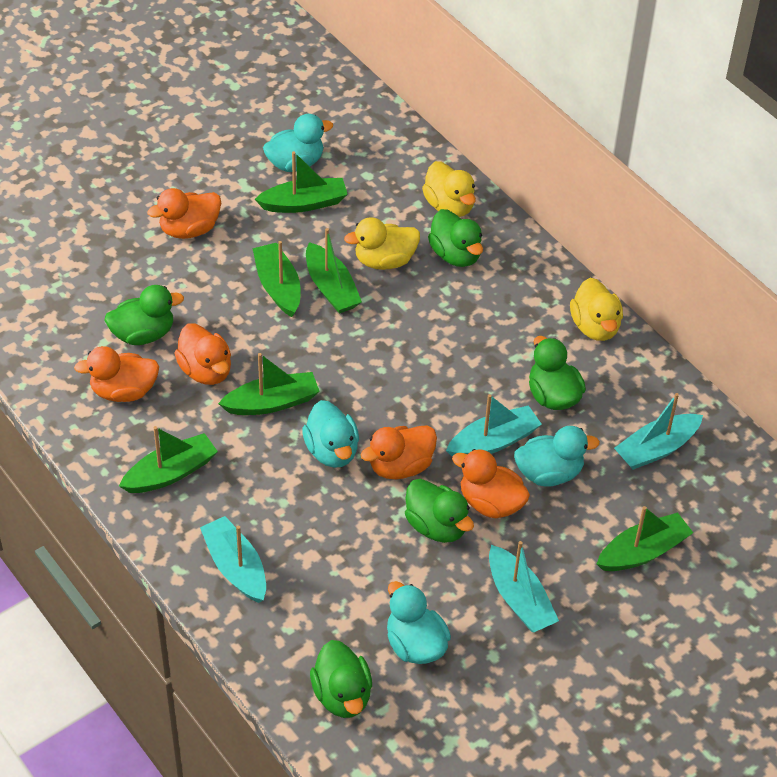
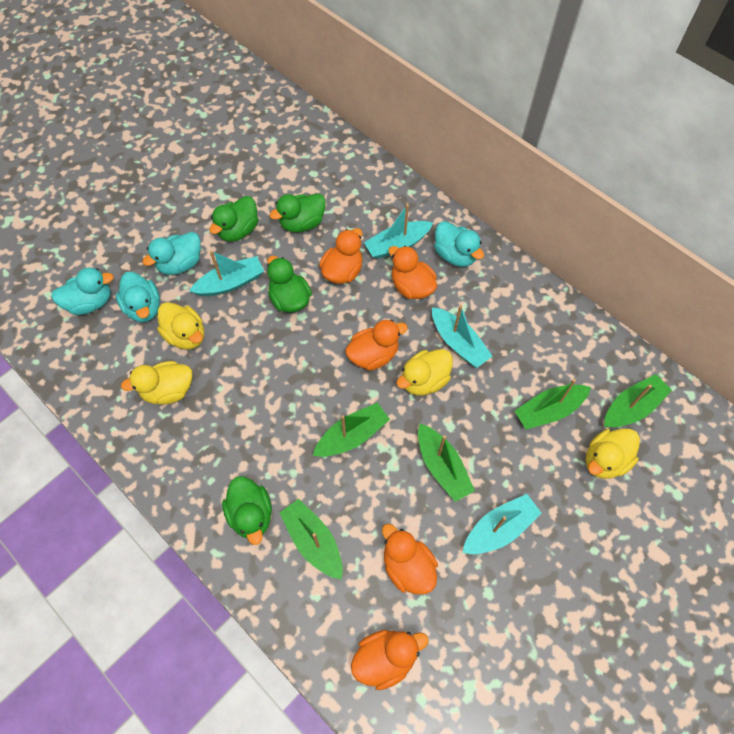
green boat: [119,426,218,493] [218,353,320,415] [252,241,301,317] [255,151,348,213] [306,228,362,314] [597,506,693,571] = 6 -> [280,499,343,580] [313,402,390,457] [418,424,475,502] [515,379,591,430] [604,374,672,427] = 5
green duck: [104,285,184,345] [310,640,372,718] [405,479,474,543] [428,209,483,267] [529,336,586,410] = 5 -> [209,196,259,241] [222,476,272,545] [267,256,312,313] [270,193,326,232] = 4
yellow duck: [344,217,420,270] [422,161,476,217] [570,278,623,341] = 3 -> [121,361,192,405] [157,302,204,350] [396,349,453,395] [585,429,640,479] = 4

